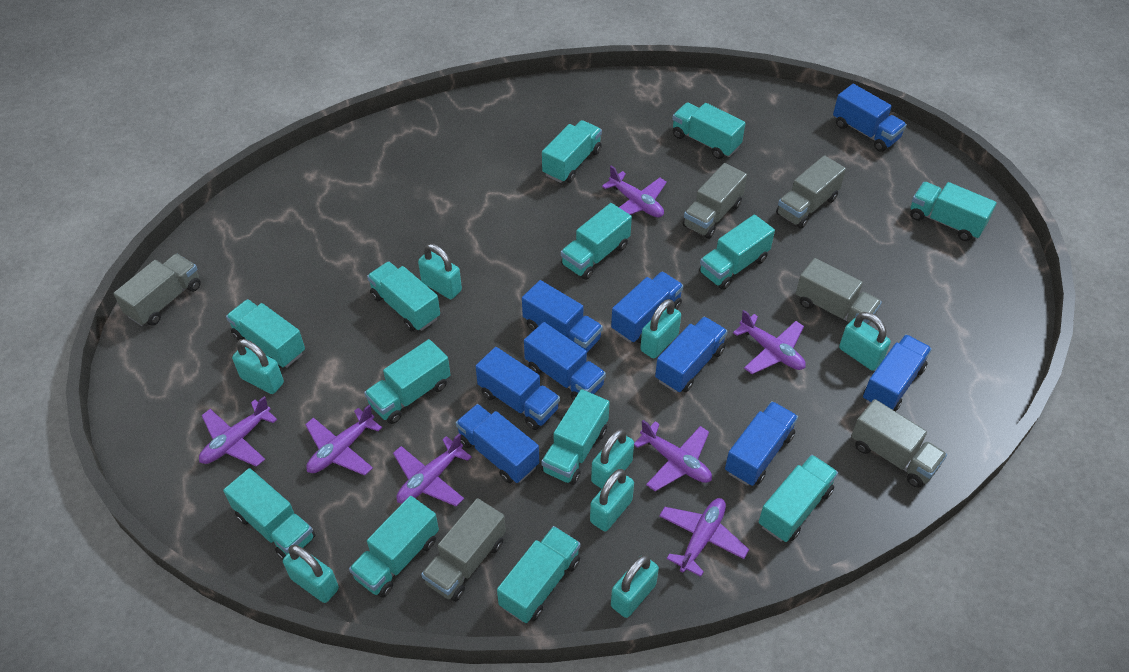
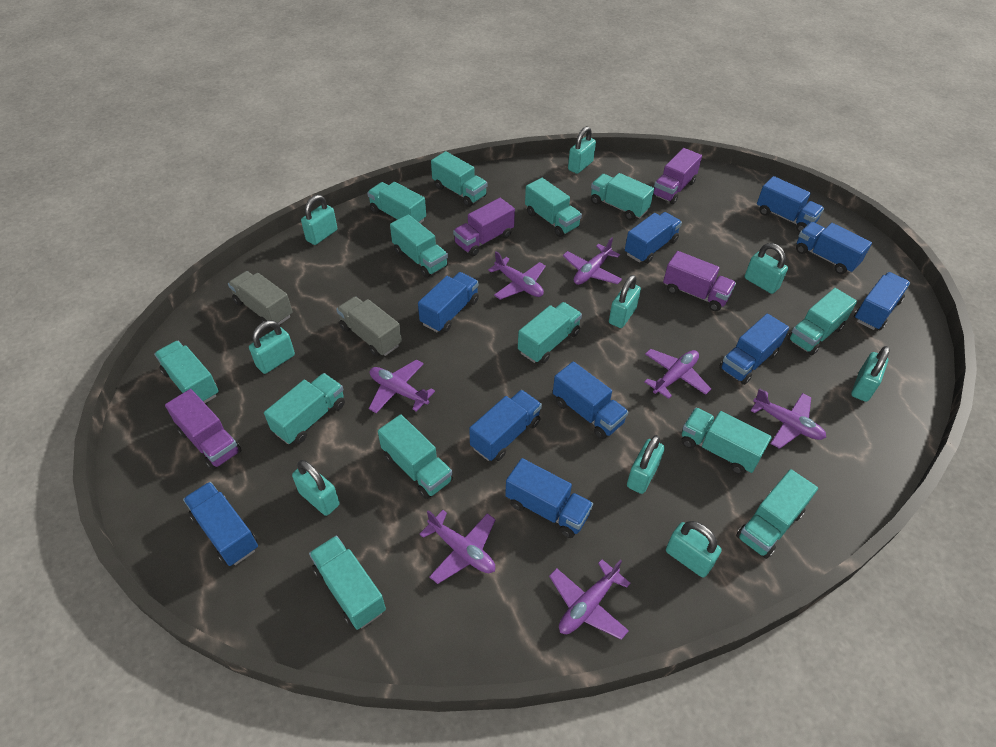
blue truck: [456,404,539,483] [475,347,560,430] [522,280,603,352] [524,322,606,401] [611,272,684,343] [655,317,728,393] [725,401,798,486] [833,84,907,152] [863,334,932,412] = 9 -> [183,482,258,566] [418,272,479,332] [469,390,542,461] [505,458,593,538] [553,361,629,439] [625,212,682,264] [719,313,789,385] [757,176,824,232] [796,222,872,274] [854,272,910,330] = 10
grey truck: [113,254,201,326] [421,498,506,602] [682,163,747,239] [776,155,846,229] [796,258,882,325] [851,399,947,488] = 6 -> [228,271,293,328] [336,296,402,357] = 2
purple truck: none = 0 -> [165,389,242,470] [453,198,515,256] [653,148,702,204] [663,251,736,311] = 4
turquoise padlock: [232,339,284,394] [283,545,339,603] [418,244,462,299] [590,469,634,531] [591,429,634,489] [611,555,659,618] [640,299,681,358] [839,312,891,371] = 8 -> [249,320,295,374] [292,460,339,516] [301,195,337,245] [568,126,596,174] [609,275,641,328] [627,435,665,494] [666,521,722,578] [745,243,788,294] [851,346,890,402] = 9

